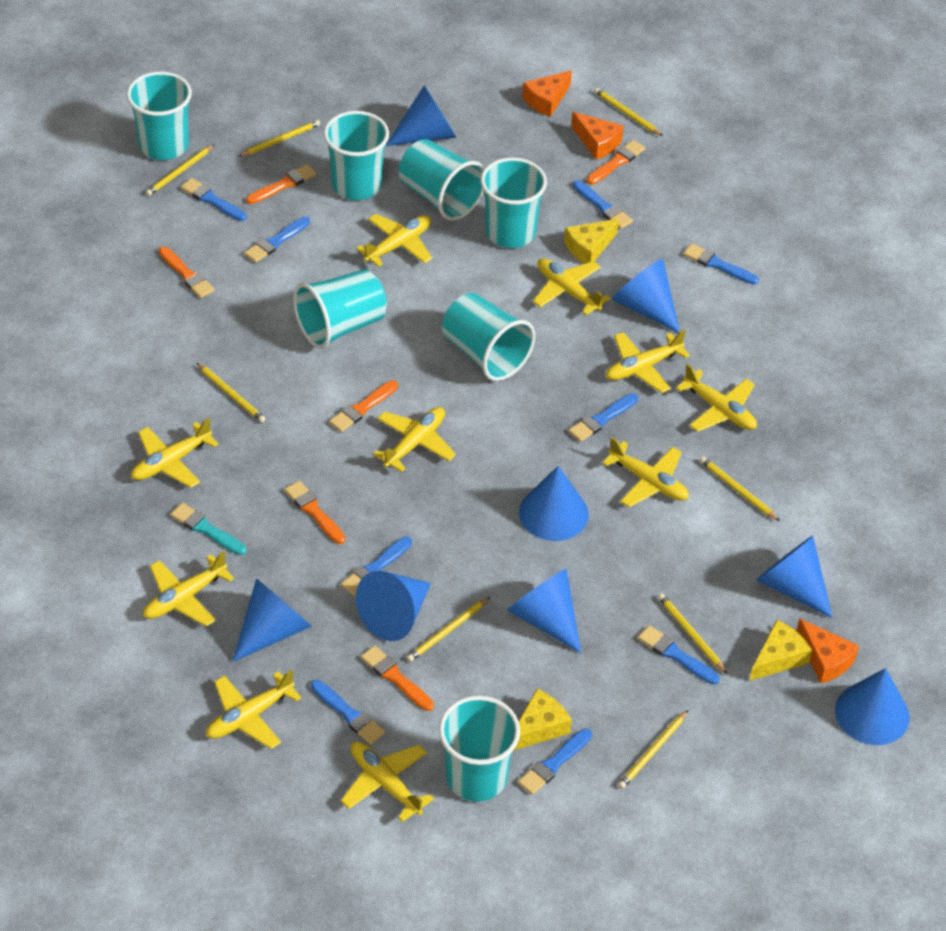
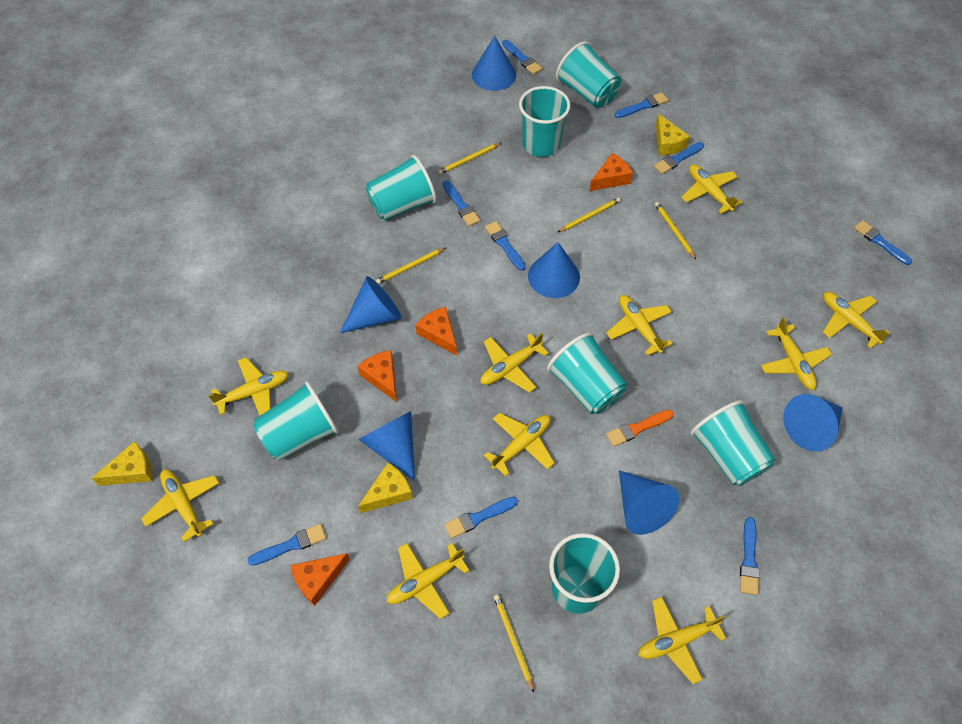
blue cone: [232,578,312,662] [356,571,431,641] [385,85,457,146] [507,569,581,653] [519,466,589,541] [612,259,680,333] [756,536,833,618] [835,668,910,745] = 8 -> [340,276,402,333] [358,411,415,481] [472,36,516,91] [528,242,580,298] [619,470,680,535] [783,394,843,452] = 6
orange brush: [159,247,215,298] [246,164,317,204] [285,480,345,544] [329,380,398,432] [361,645,434,711] [587,140,645,185] = 6 -> [606,410,674,447] = 1
orange cheese: [522,70,572,117] [571,112,624,160] [797,618,859,684] = 3 -> [290,553,350,606] [358,350,397,402] [416,307,457,356] [589,153,633,191] = 4
turquoise brush: [170,503,246,555] = 1 -> none = 0
yellow pencil: [146,144,215,196] [197,363,265,423] [239,120,320,156] [406,597,490,662] [594,88,663,136] [618,710,688,789] [658,594,727,674] [700,457,780,521] = 8 -> [376,248,446,284] [438,143,501,174] [494,594,534,693] [558,198,621,232] [655,202,696,259] = 5

